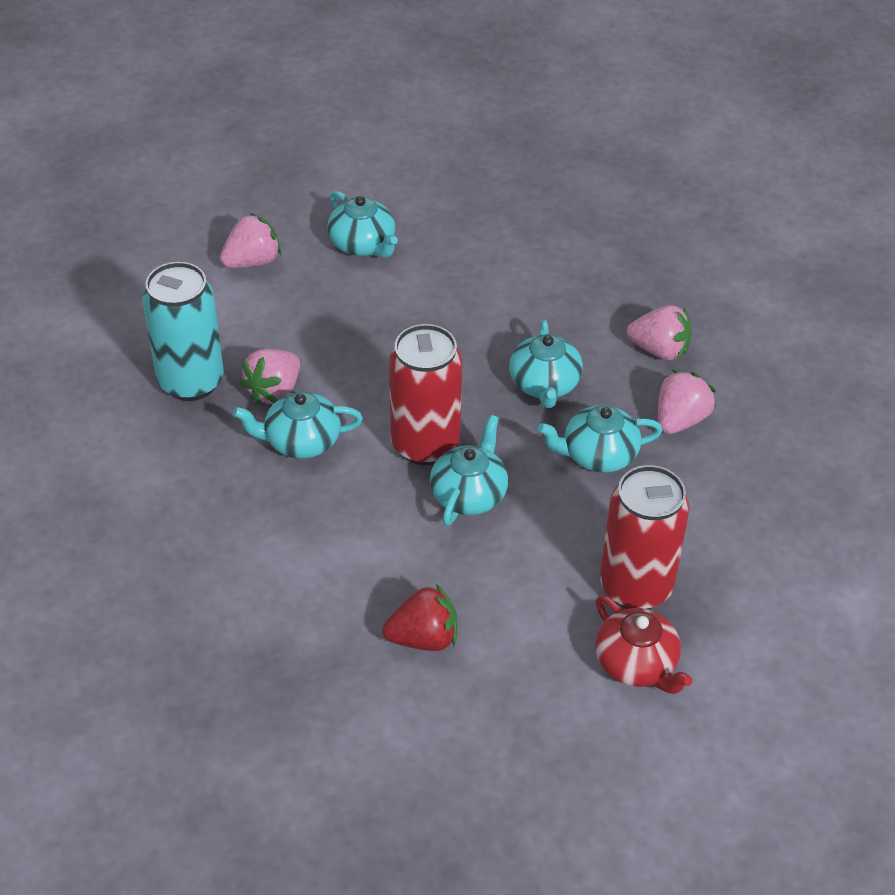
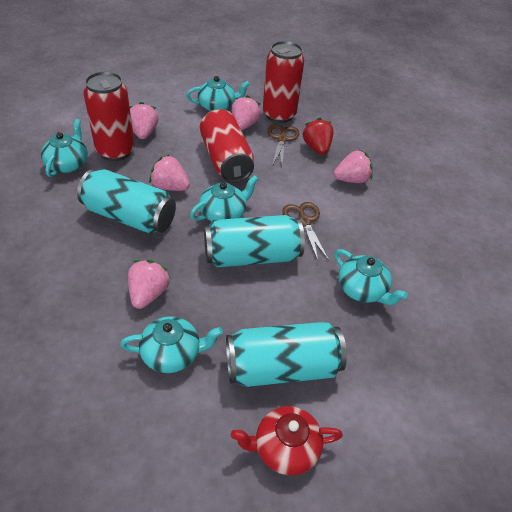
brown scissors: none = 0 -> [267,124,299,166] [282,202,329,261] = 2
pink strawberry: [220,213,281,268] [240,349,300,405] [627,305,691,360] [658,370,716,434] = 4 -> [128,260,171,309] [130,102,159,139] [149,155,190,191] [231,95,261,130] [334,150,373,183] = 5
red can: [389,324,462,465] [600,465,690,609] = 2 -> [83,71,135,161] [200,109,254,183] [263,41,304,123] = 3
turquoise can: [142,262,224,401] = 1 -> [77,169,176,234] [204,215,305,268] [226,322,347,387] = 3

